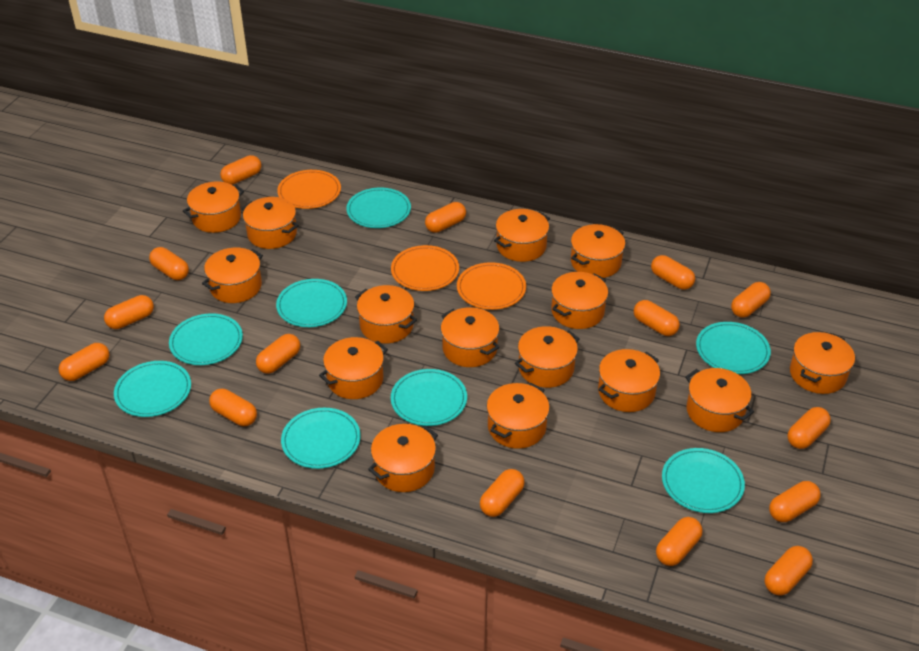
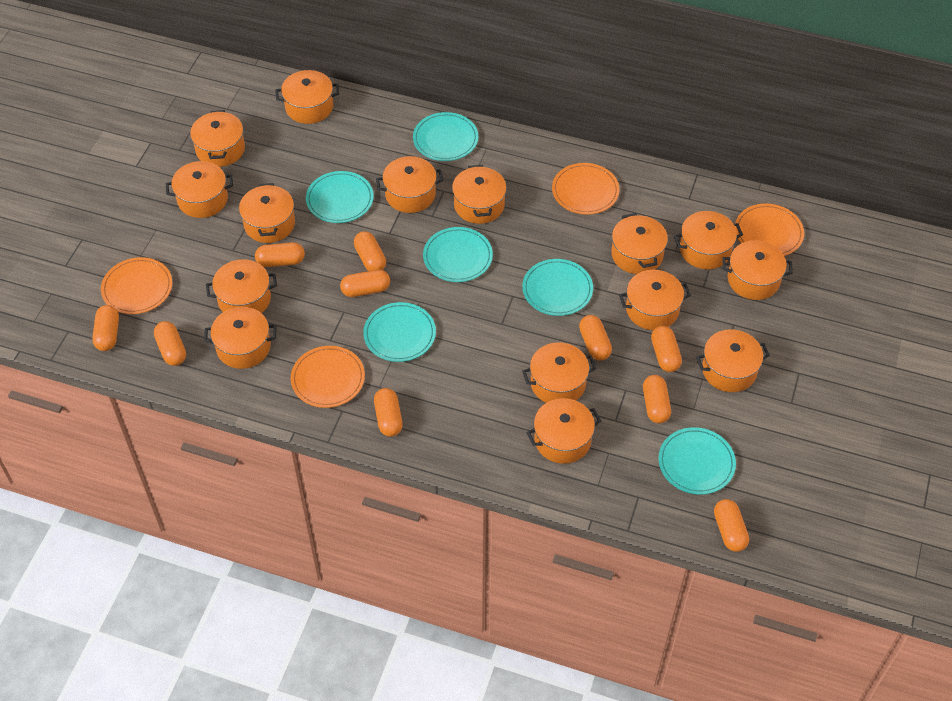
orange capsule: [59,343,110,381] [104,295,154,329] [149,247,189,280] [209,389,257,426] [220,155,261,185] [256,334,300,374] [425,202,466,233] [480,469,525,517] [634,300,680,336] [651,255,695,290] [656,517,703,566] [731,282,771,318] [764,546,813,596] [769,481,821,522] [787,407,831,449] = 15 -> [92,305,119,351] [154,321,186,366] [255,242,305,267] [340,270,390,297] [354,231,386,271] [374,388,403,437] [579,315,612,361] [643,375,671,423] [651,326,682,372] [714,499,749,552] = 10
orange plate: [277,170,341,209] [391,245,459,291] [457,262,526,310] = 3 -> [101,257,172,314] [291,346,365,408] [552,163,619,215] [735,204,804,256] = 4
turquoise plate: [114,361,191,417] [169,313,243,365] [276,279,347,327] [281,408,361,469] [346,188,411,228] [391,369,467,426] [662,448,745,513] [696,322,771,374] = 8 -> [306,171,374,223] [363,302,436,362] [413,112,478,161] [423,227,493,282] [522,259,593,316] [658,427,736,495] = 6

